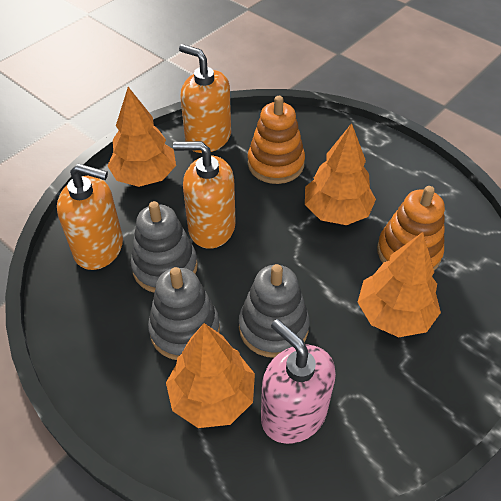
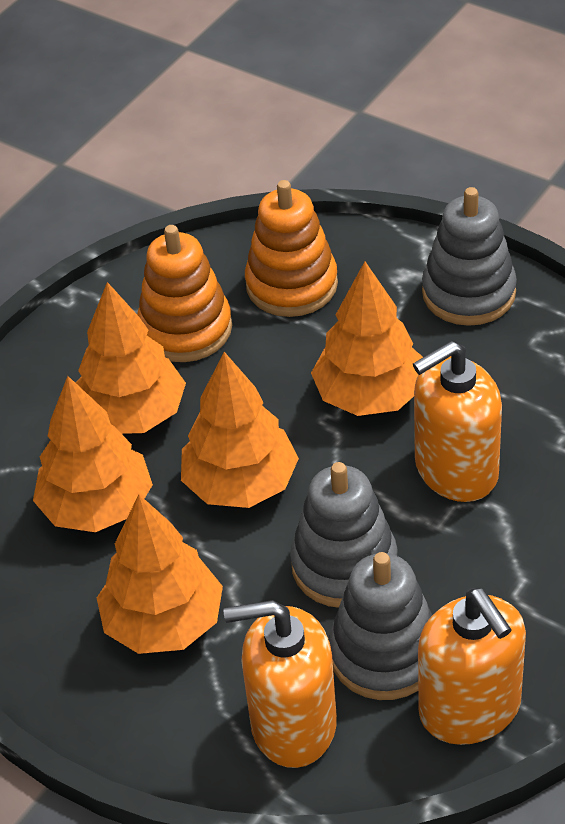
orange tree: [107,87,176,187] [166,323,255,428] [305,123,376,225] [358,232,441,337] = 4 -> [33,376,153,532] [76,282,186,434] [97,495,223,654] [181,352,299,508] [311,261,423,416] = 5
pink soap dispenser: [261,319,336,444] = 1 -> none = 0

